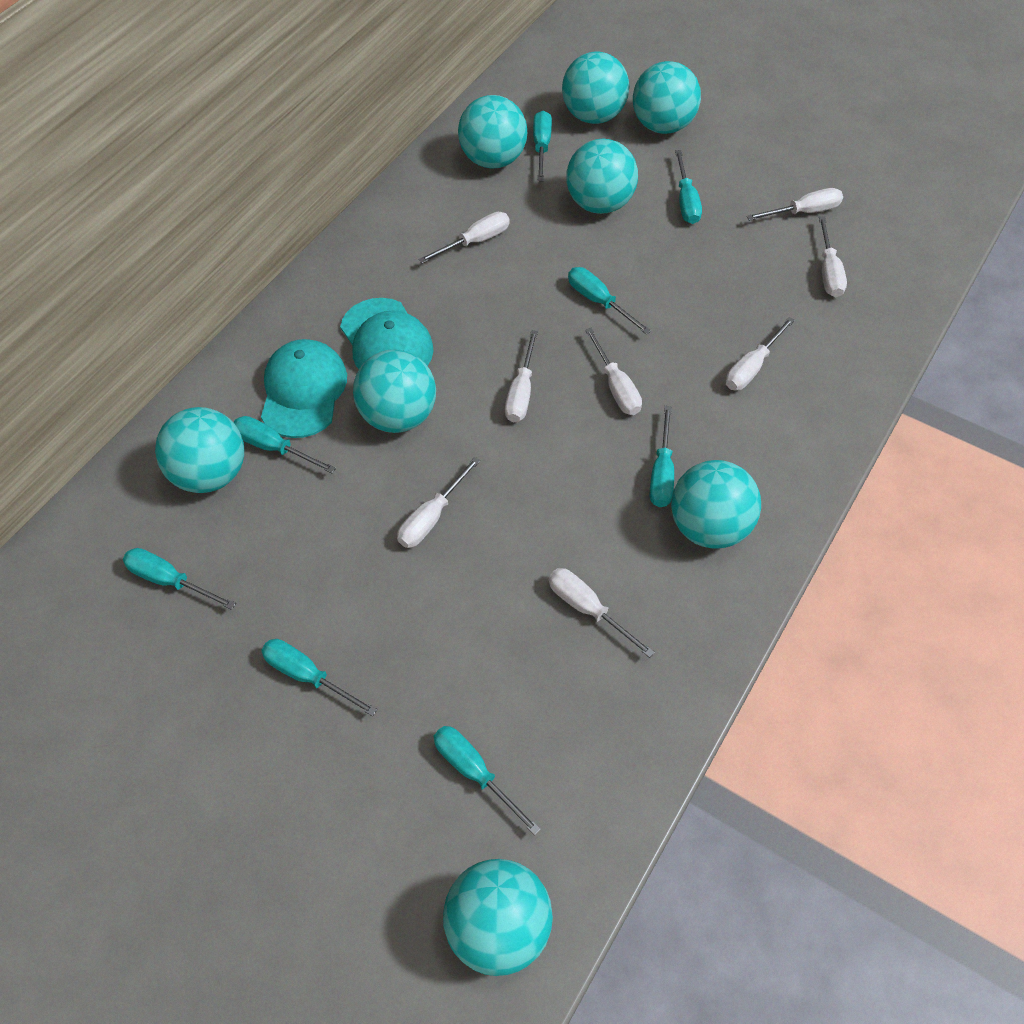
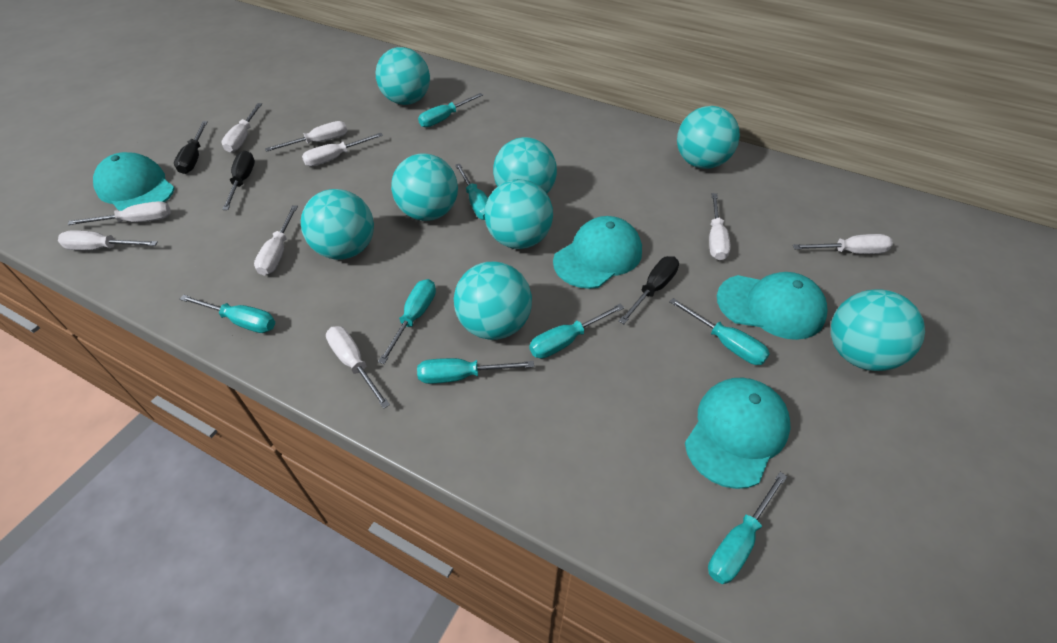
black screwdriver: none = 0 -> [174,121,208,174] [222,151,255,210] [619,256,679,324] = 3
turquoise cap: [261,339,347,438] [340,298,433,369] = 2 -> [93,152,175,211] [553,216,642,289] [685,377,791,489] [717,272,828,340] = 4
white screwdriver: [397,457,480,548] [419,212,510,263] [505,330,538,422] [549,568,655,658] [585,328,642,415] [726,317,795,391] [746,188,843,221] [819,216,847,297] = 8 -> [58,230,158,250] [68,201,171,225] [221,103,262,153] [254,205,298,276] [265,121,347,152] [302,133,383,167] [326,326,390,409] [709,193,731,260] [793,234,893,254] = 9

